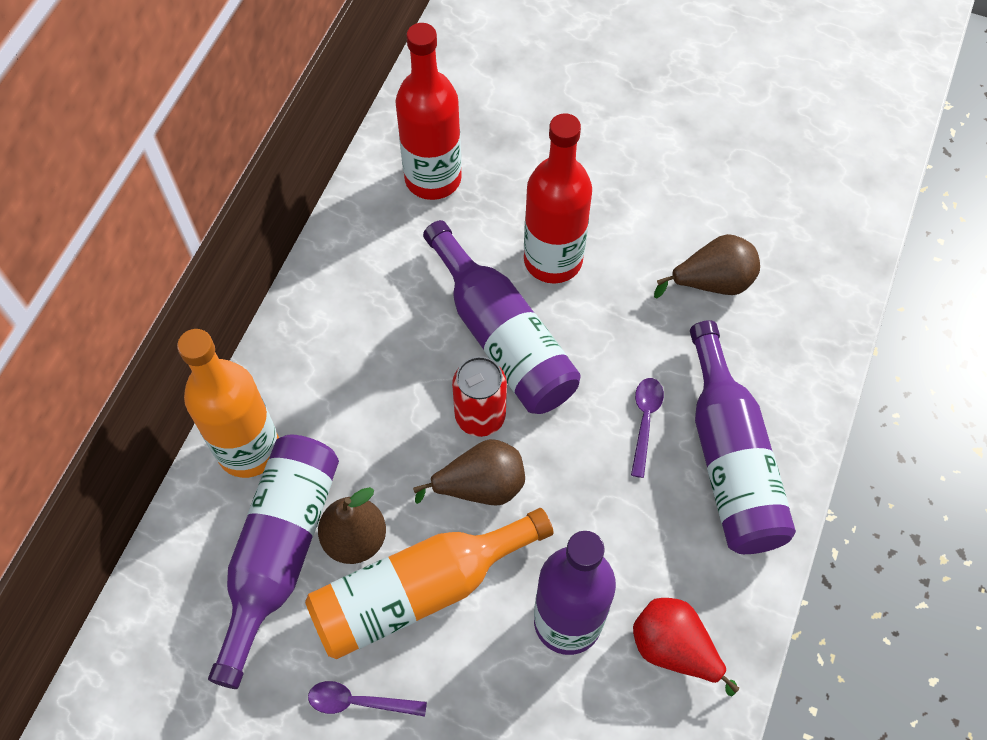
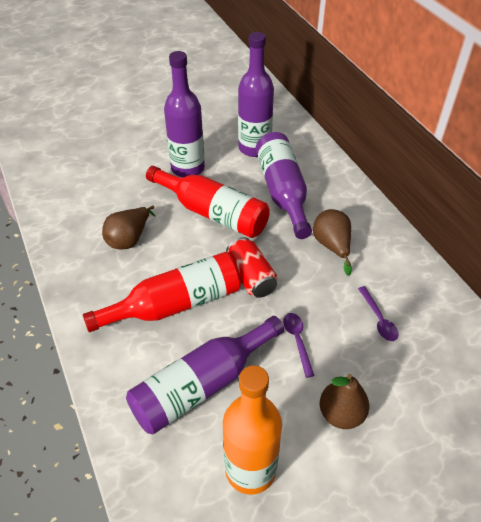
orange bottle: [177,329,279,478] [305,508,554,659] = 2 -> [223,365,282,495] = 1
red pear: [633,598,739,696] = 1 -> none = 0

